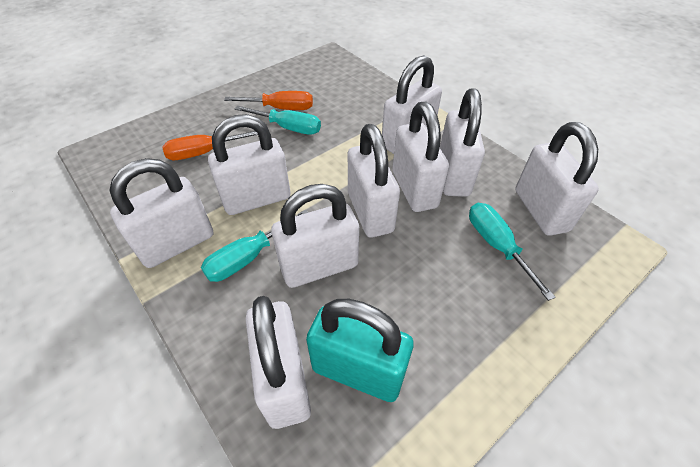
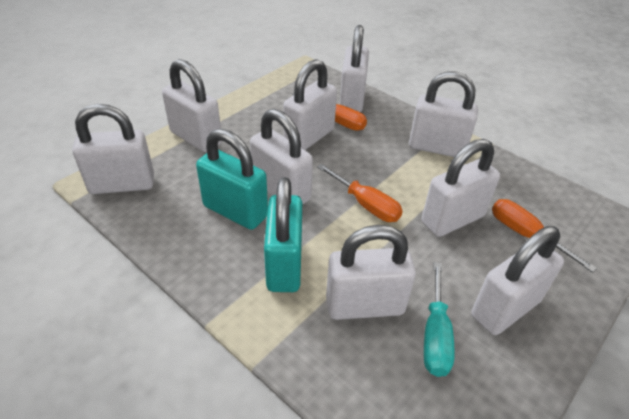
orange screwdriver: [162,131,258,160] [224,91,313,110] = 2 -> [292,93,367,131] [317,164,403,222] [492,199,597,273] = 3
turquoise padlock: [306,299,414,402] = 1 -> [196,129,268,230] [264,177,302,292] = 2
turquoise screwdriver: [201,210,309,282] [235,106,321,135] [469,203,555,301] = 3 -> [424,262,455,377] = 1

